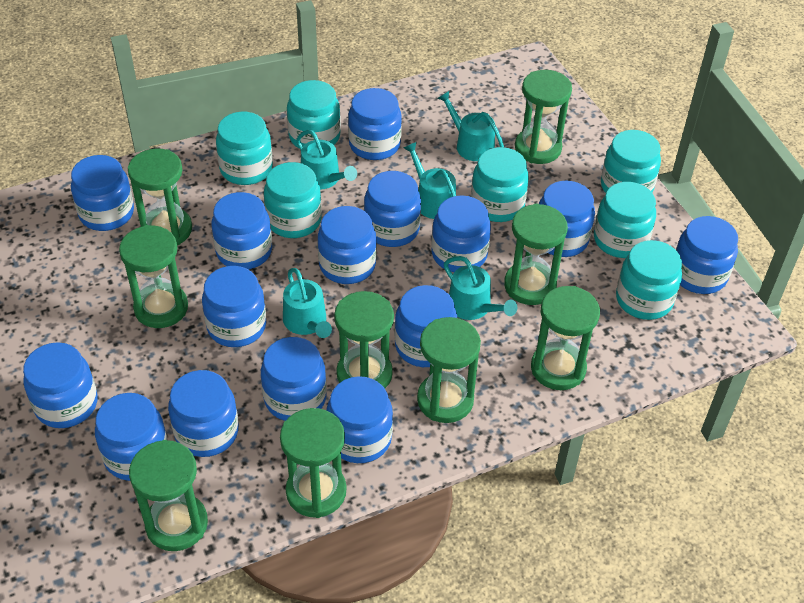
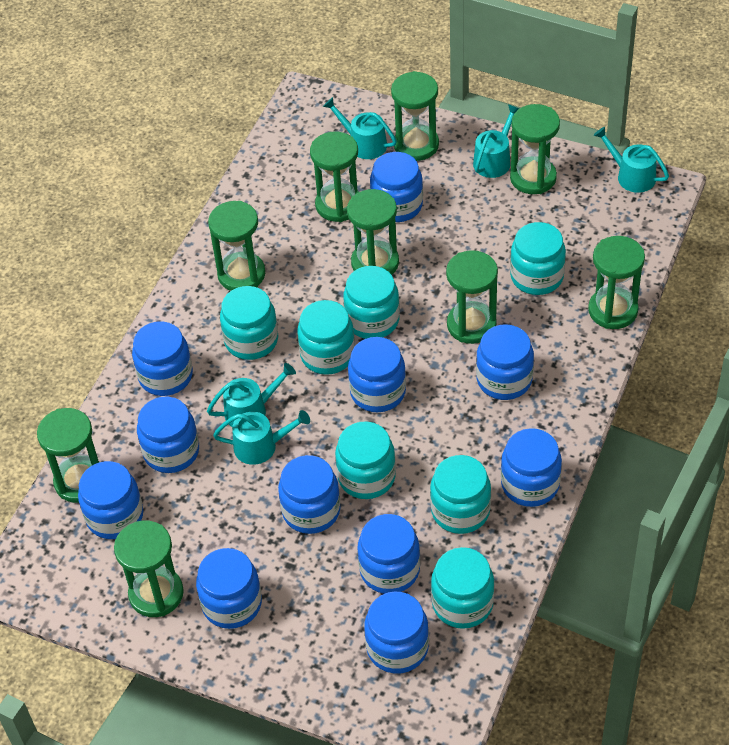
blue jar: [23,342,98,428] [71,155,134,231] [95,393,168,481] [168,370,239,457] [202,266,266,347] [211,192,272,269] [261,337,327,421] [318,206,377,284] [326,376,393,463] [348,88,402,160] [364,171,421,247] [395,285,457,367] [432,195,491,272] [539,181,595,257] [676,216,738,294] = 15 -> [78,461,143,539] [132,321,193,396] [137,397,199,473] [196,548,262,629] [278,455,340,534] [348,337,406,412] [357,514,420,594] [364,591,429,674] [370,152,423,222] [476,324,534,400] [501,428,562,507] = 11

